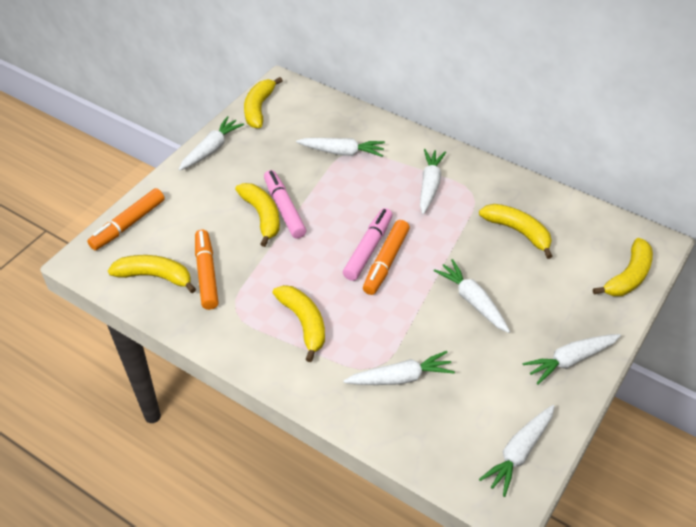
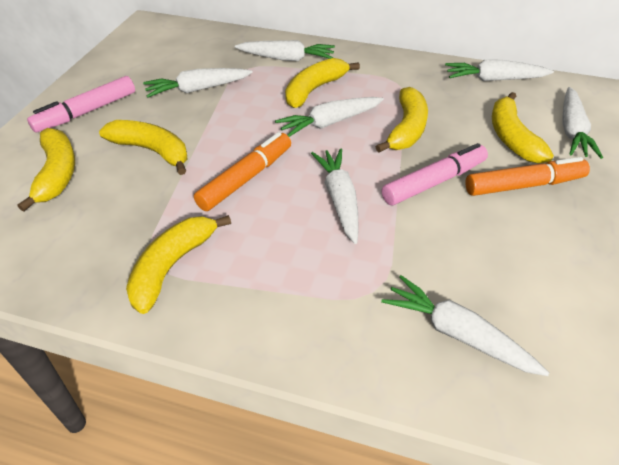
orange marker: [87,188,165,250] [195,230,219,310] [363,220,410,295] = 3 -> [194,132,291,211] [465,157,590,196] = 2

